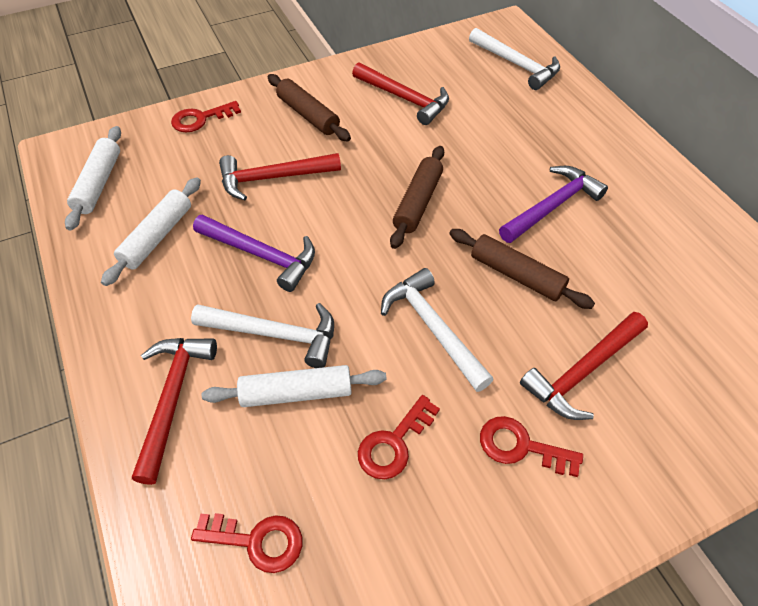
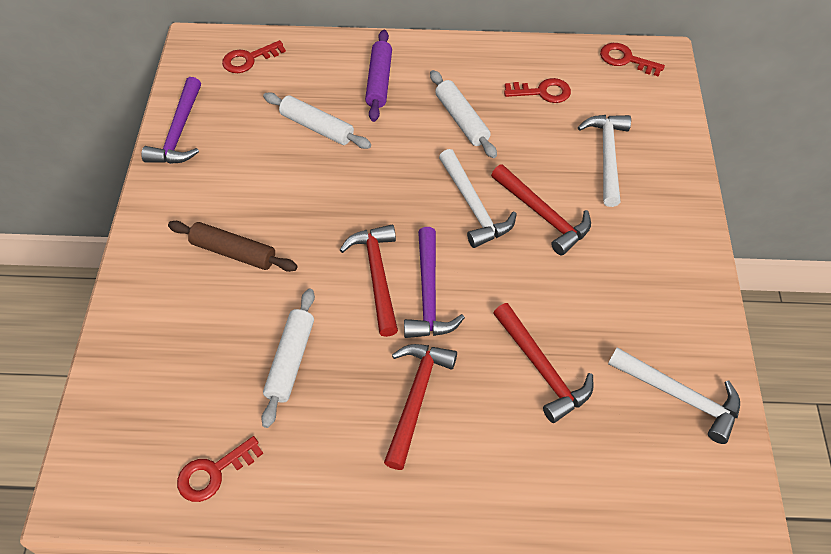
brown rolling pin: [268,74,351,141] [390,146,444,249] [449,229,595,309] = 3 -> [168,221,297,272] = 1
purple rolling pin: none = 0 -> [365,30,392,122] = 1

